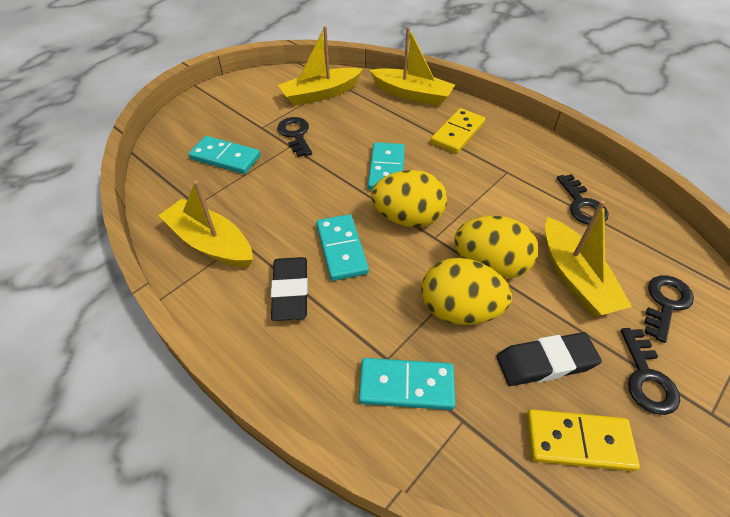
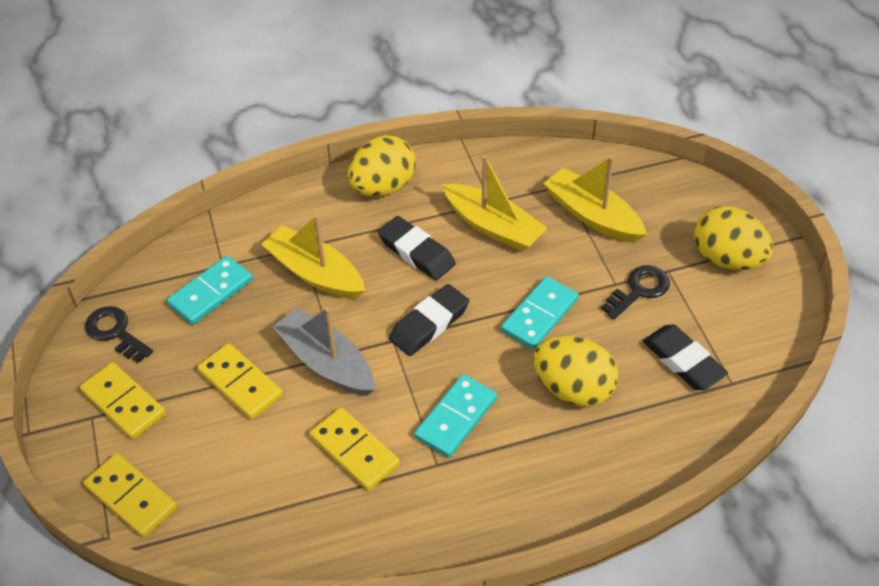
black eraser: [271,257,308,321] [497,332,602,386] = 2 -> [378,216,456,280] [389,284,469,356] [643,324,728,390] = 3
black key: [277,117,312,157] [557,174,609,225] [621,328,680,415] [644,275,694,343] = 4 -> [85,306,153,363] [601,265,670,319] = 2
grey boat: none = 0 -> [273,307,375,396] = 1
turquoise domino: [189,136,260,174] [316,214,369,281] [359,358,455,410] [368,142,405,190] = 4 -> [167,256,253,325] [414,374,497,458] [501,276,579,349] = 3
yellow boat: [158,180,253,268] [278,26,363,106] [370,27,455,106] [545,200,632,315] = 4 -> [261,214,365,299] [442,155,547,251] [544,156,647,243] = 3
yellow domino: [430,108,485,154] [527,409,640,471] = 2 -> [80,362,166,439] [83,453,177,538] [197,343,283,419] [310,407,400,490] = 4

